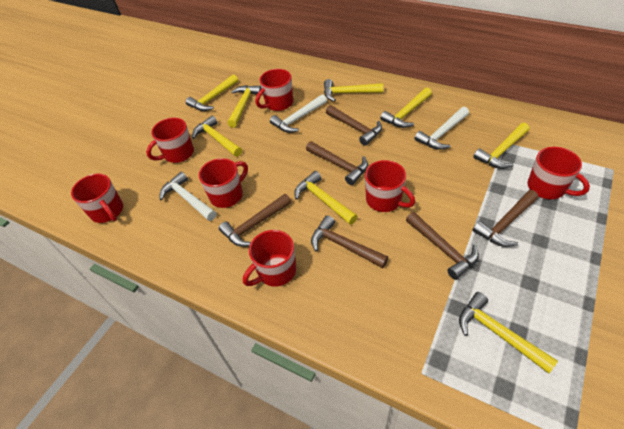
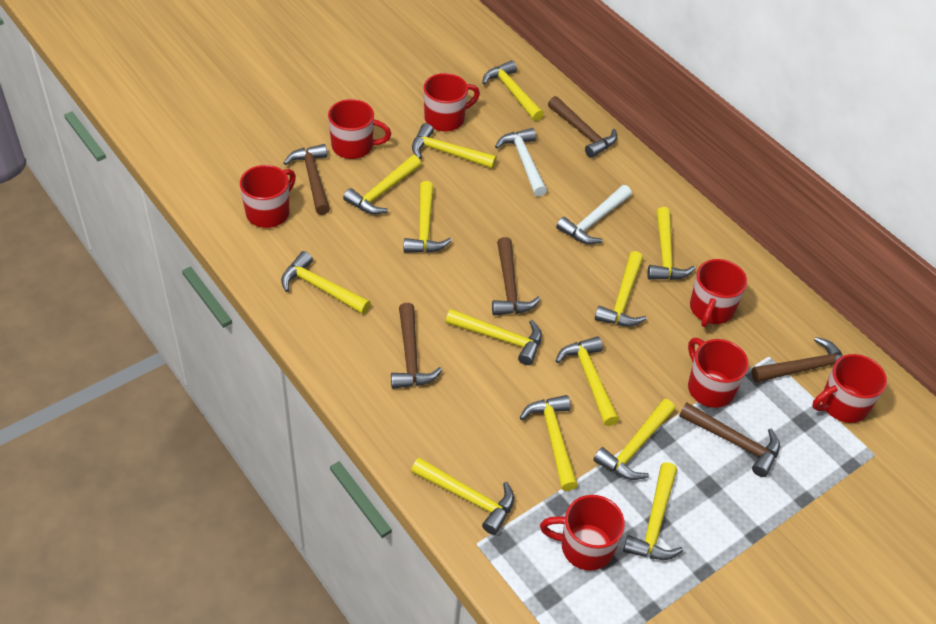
white hammer: [159,172,216,221] [270,94,327,133] [414,107,469,150] = 3 -> [495,128,547,197] [556,185,632,244] = 2
yellow hammer: [186,74,238,111] [192,116,242,157] [227,85,261,128] [294,171,358,225] [324,79,383,102] [380,88,432,128] [459,292,558,373] [473,123,529,169] = 8 -> [281,251,371,314] [343,155,421,214] [404,181,452,253] [411,457,514,535] [412,123,497,169] [446,309,542,365] [482,60,544,121] [520,395,578,491] [556,336,619,426] [593,399,675,480] [595,251,647,327] [623,462,683,560] [647,207,696,280] = 13

